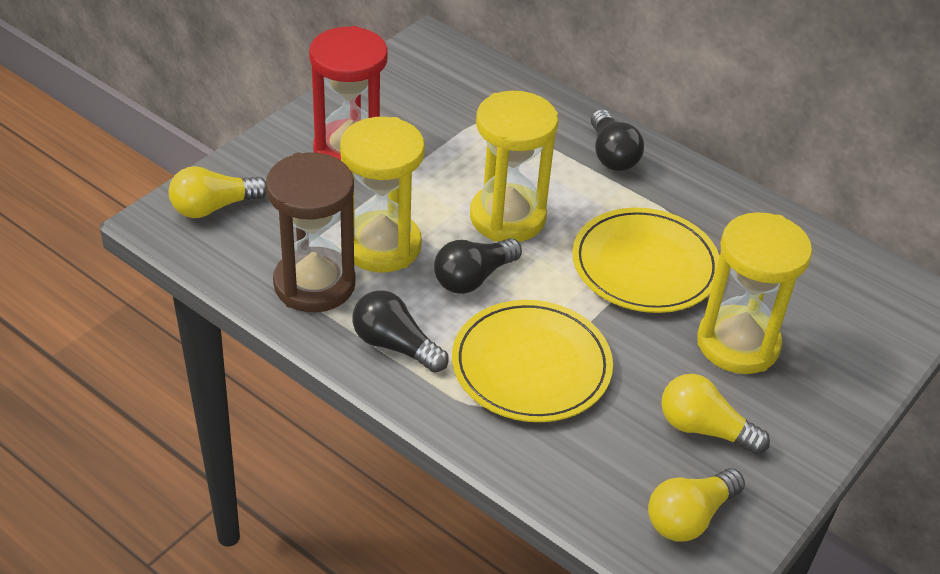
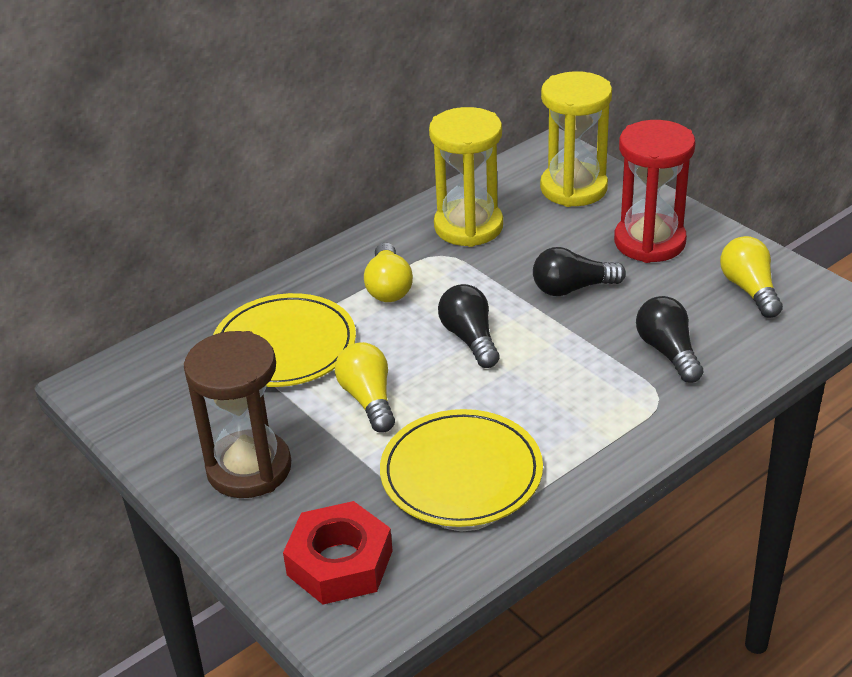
red nut: none = 0 -> [283,501,393,605] = 1
yellow hourglass: [340,117,425,273] [470,91,558,242] [697,212,812,374] = 3 -> [429,107,503,247] [540,71,612,207] = 2

